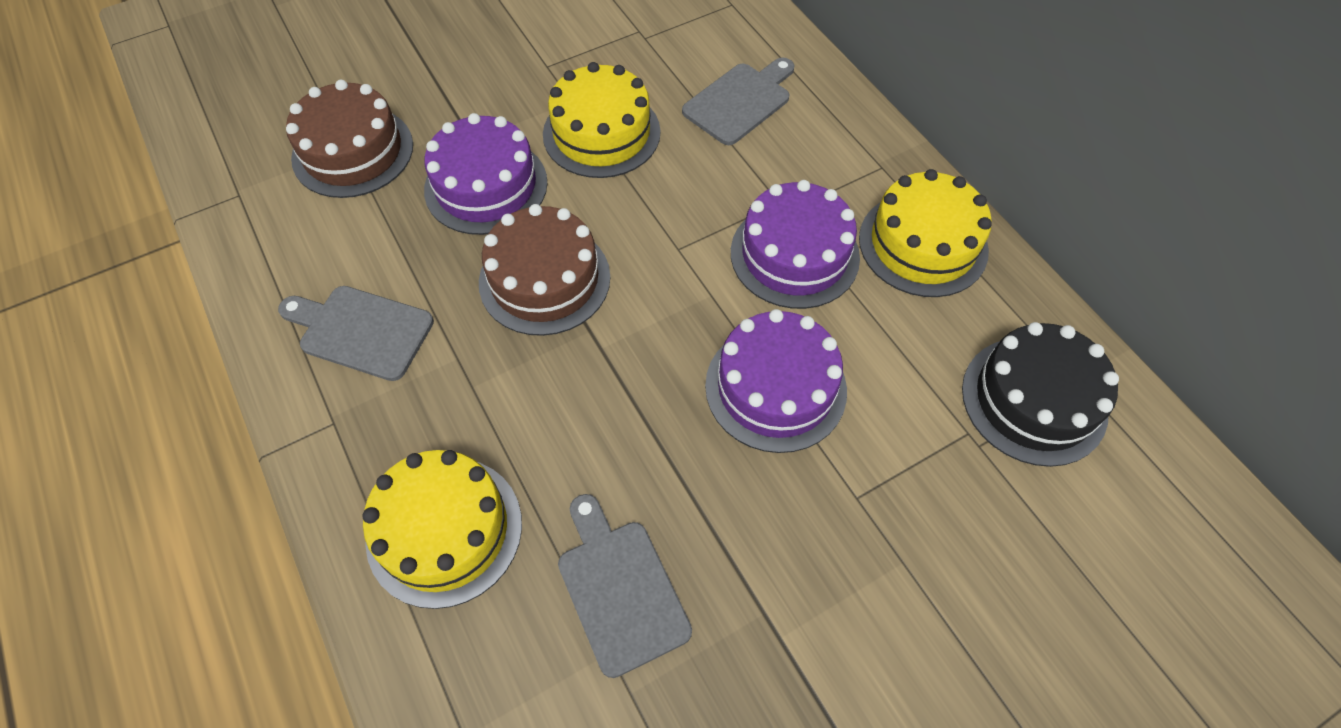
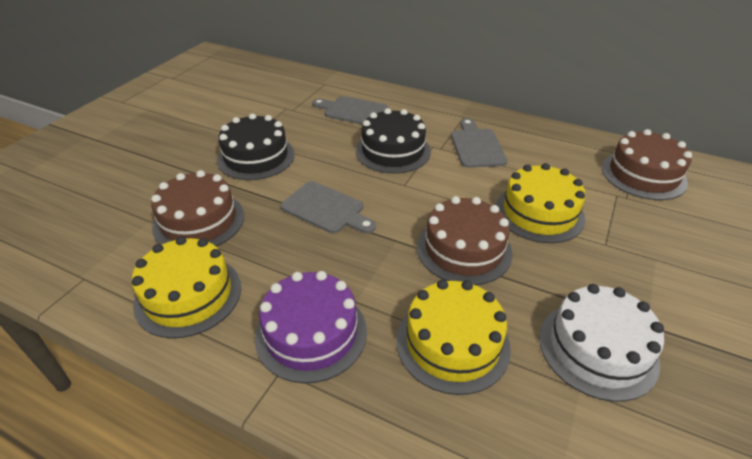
black cake: [962,322,1119,467] = 1 -> [217,113,295,180] [356,108,431,174] = 2
brown cake: [286,80,413,198] [479,204,610,336] = 2 -> [151,170,244,247] [417,196,512,285] [602,129,692,200] = 3
purple cake: [424,113,547,235] [705,309,847,453] [731,180,860,309] = 3 -> [255,271,367,383] = 1
white cake: none = 0 -> [539,284,664,402] = 1

